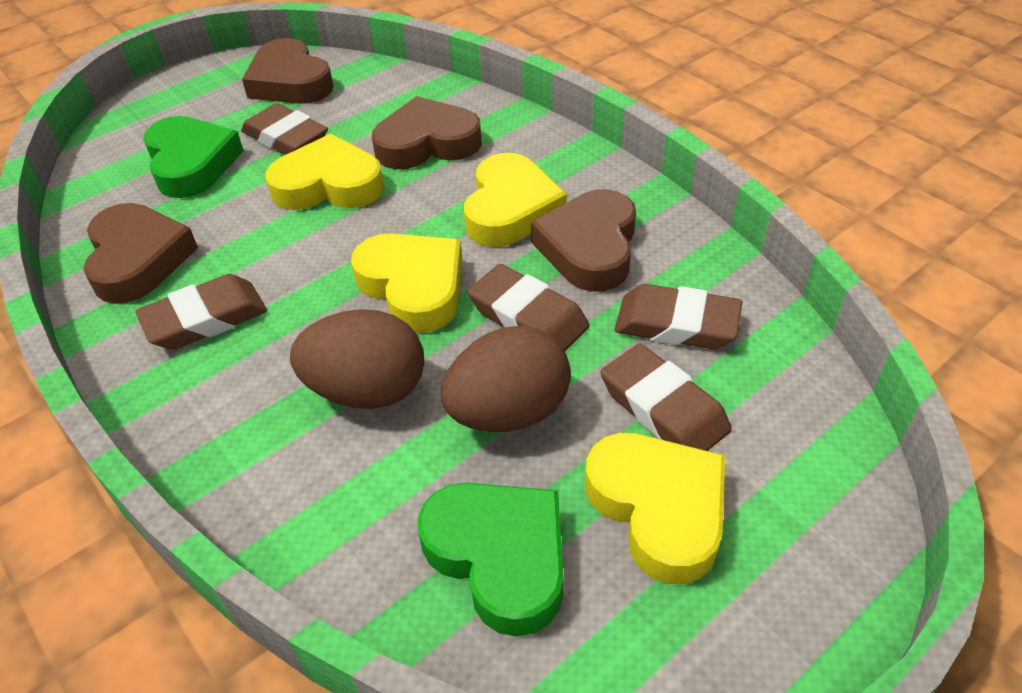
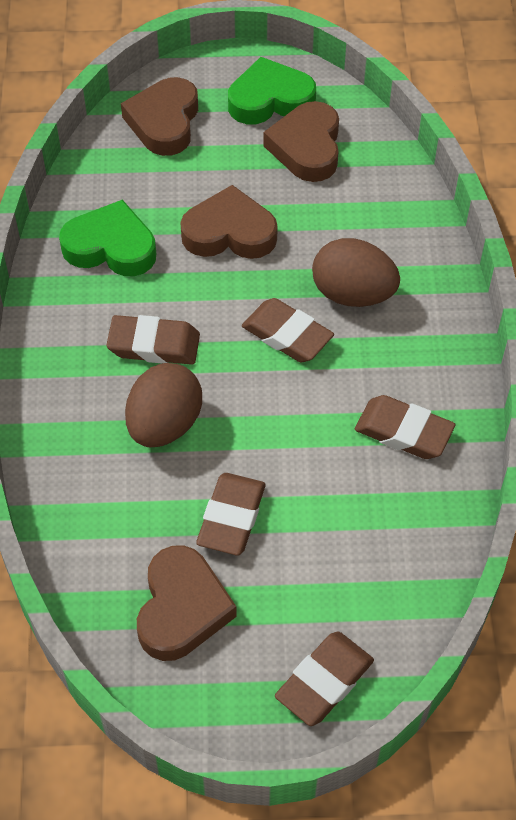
yellow heart: [266,134,384,210] [351,233,462,333] [464,153,567,247] [585,433,725,584] = 4 -> none = 0

